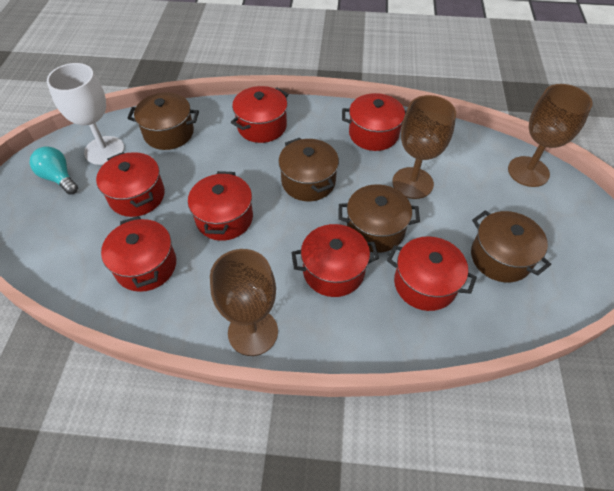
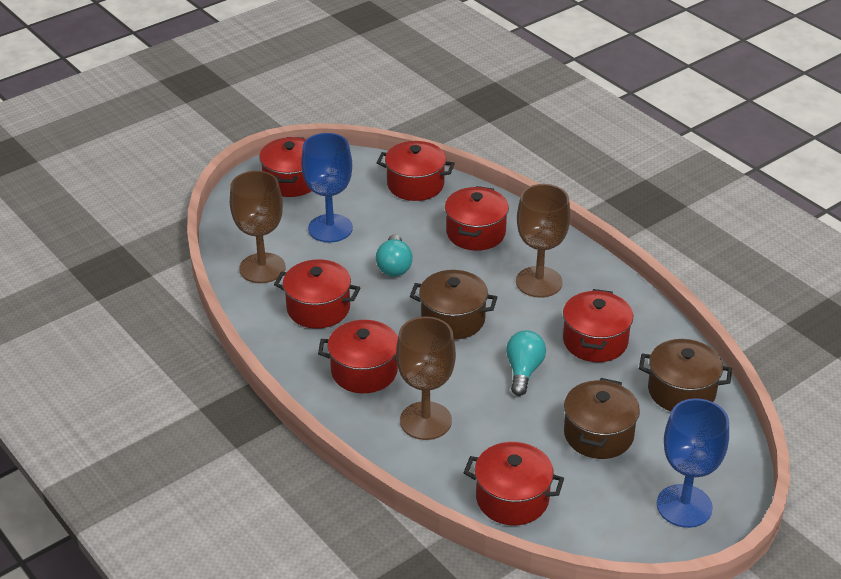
blue goblet: none = 0 -> [301,133,353,243] [657,398,729,528] = 2
brown pot: [127,92,199,150] [278,137,339,201] [339,184,420,253] [471,210,551,283] = 4 -> [410,270,498,340] [564,378,640,459] [639,339,732,411] = 3
turquoise light bulb: [30,146,78,195] = 1 -> [376,234,413,276] [506,330,546,396] = 2
white goblet: [47,63,124,165] = 1 -> none = 0

